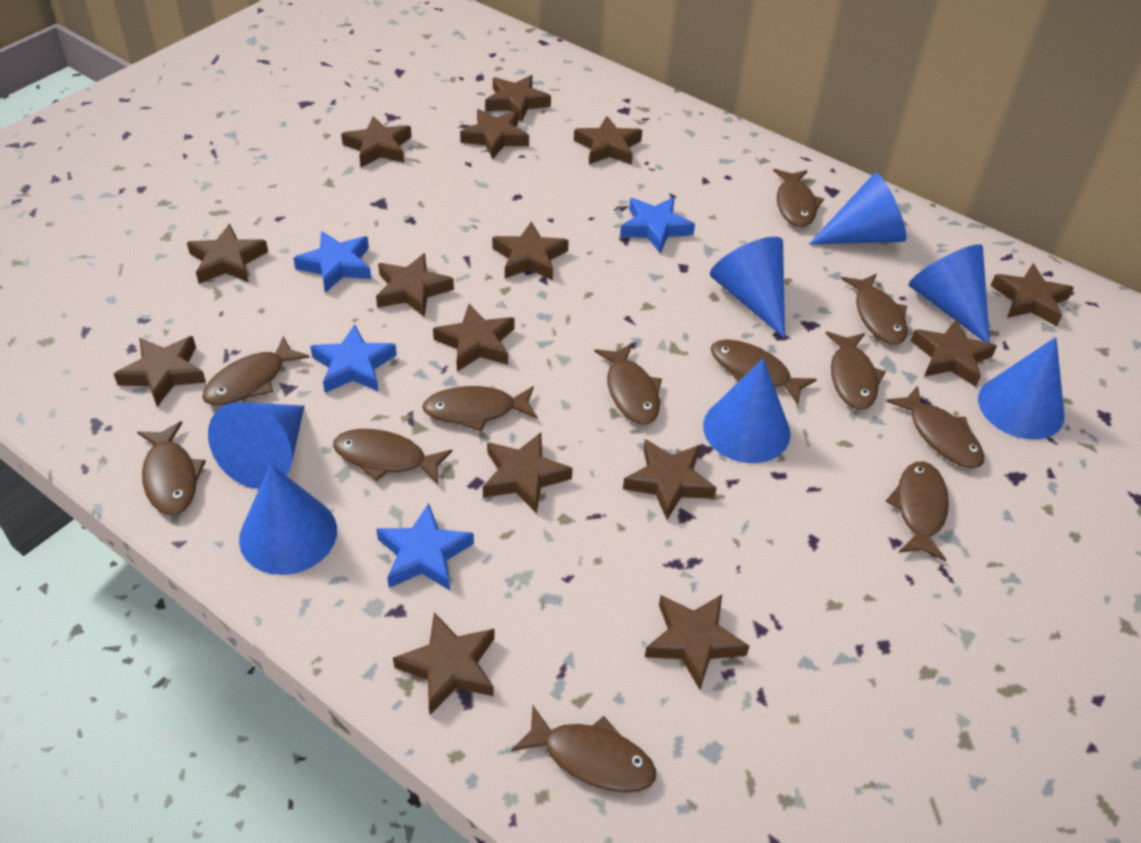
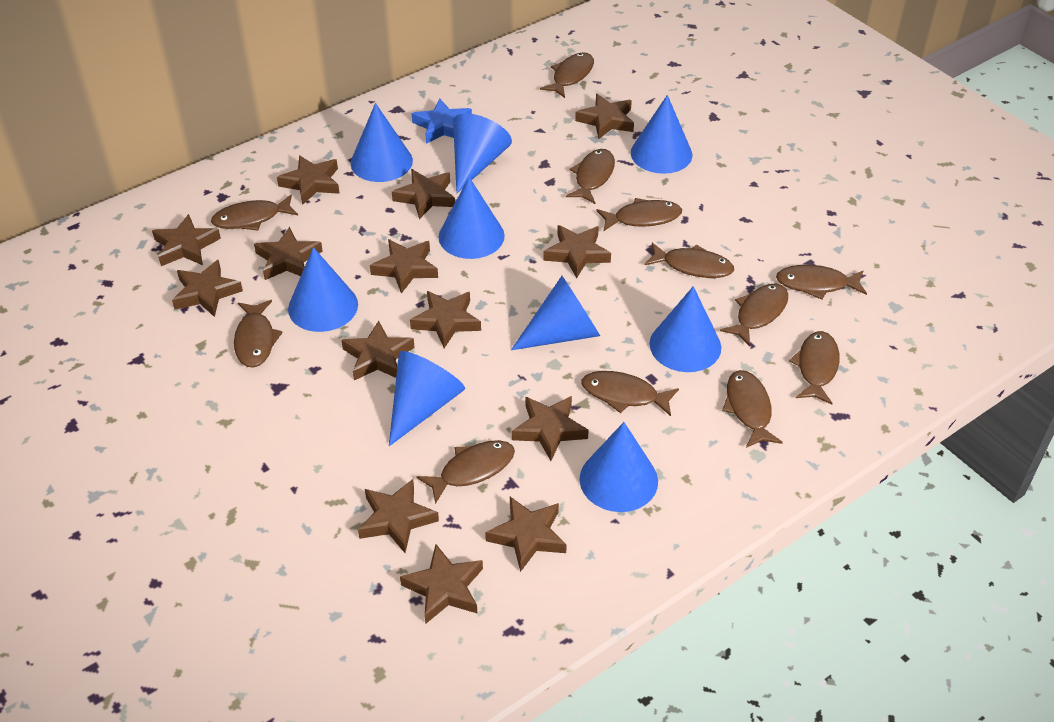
blue cone: [208,402,304,489] [239,464,337,575] [703,358,791,463] [710,237,785,338] [809,173,906,245] [909,244,990,343] [978,337,1064,440] = 7 -> [288,247,358,332] [350,103,413,182] [389,351,465,446] [438,177,505,259] [453,113,512,193] [511,276,600,350] [579,422,658,512] [631,95,692,174] [649,286,721,372] = 9
blue star: [293,231,371,293] [310,324,397,393] [376,503,474,590] [620,197,695,254] = 4 -> [411,99,472,144] = 1
brown star: [114,336,206,407] [187,224,268,284] [341,116,412,167] [376,253,454,317] [393,612,495,715] [433,304,514,372] [460,109,529,159] [483,432,573,514] [485,75,551,123] [492,221,569,280] [574,116,642,165] [623,439,717,520] [645,595,749,690] [911,318,997,387] [991,264,1074,326] = 15 -> [152,214,221,266] [172,259,243,317] [254,227,323,280] [277,155,340,205] [341,321,415,380] [358,479,439,553] [370,239,438,294] [392,169,455,219] [400,544,483,624] [410,291,481,348] [485,497,567,572] [512,396,589,461] [543,225,611,278] [575,94,634,140] = 14

